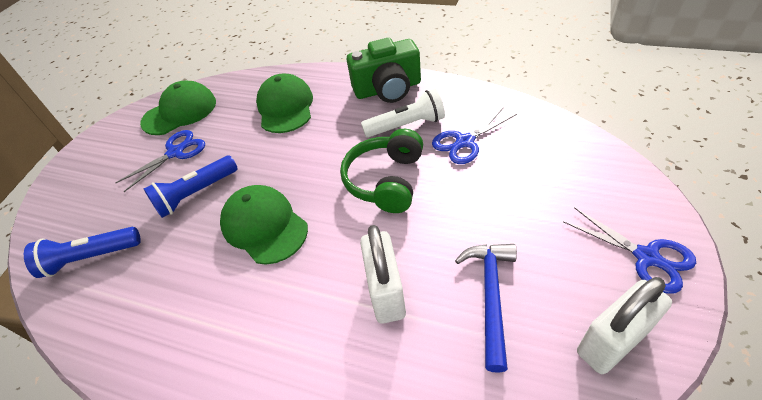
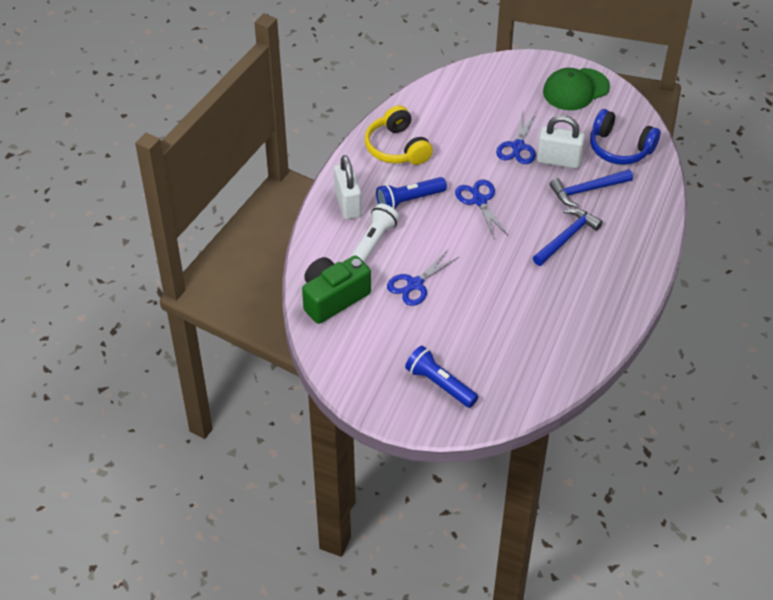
blue hammer: [455,244,517,373] = 1 -> [533,208,603,266] [549,169,633,208] = 2
blue headphones: none = 0 -> [590,109,661,165] = 1
green cap: [140,81,216,135] [220,185,308,264] [256,74,313,133] = 3 -> [543,68,610,110] = 1
green headphones: [340,129,423,213] = 1 -> none = 0
yellow headphones: none = 0 -> [365,105,433,165] = 1

